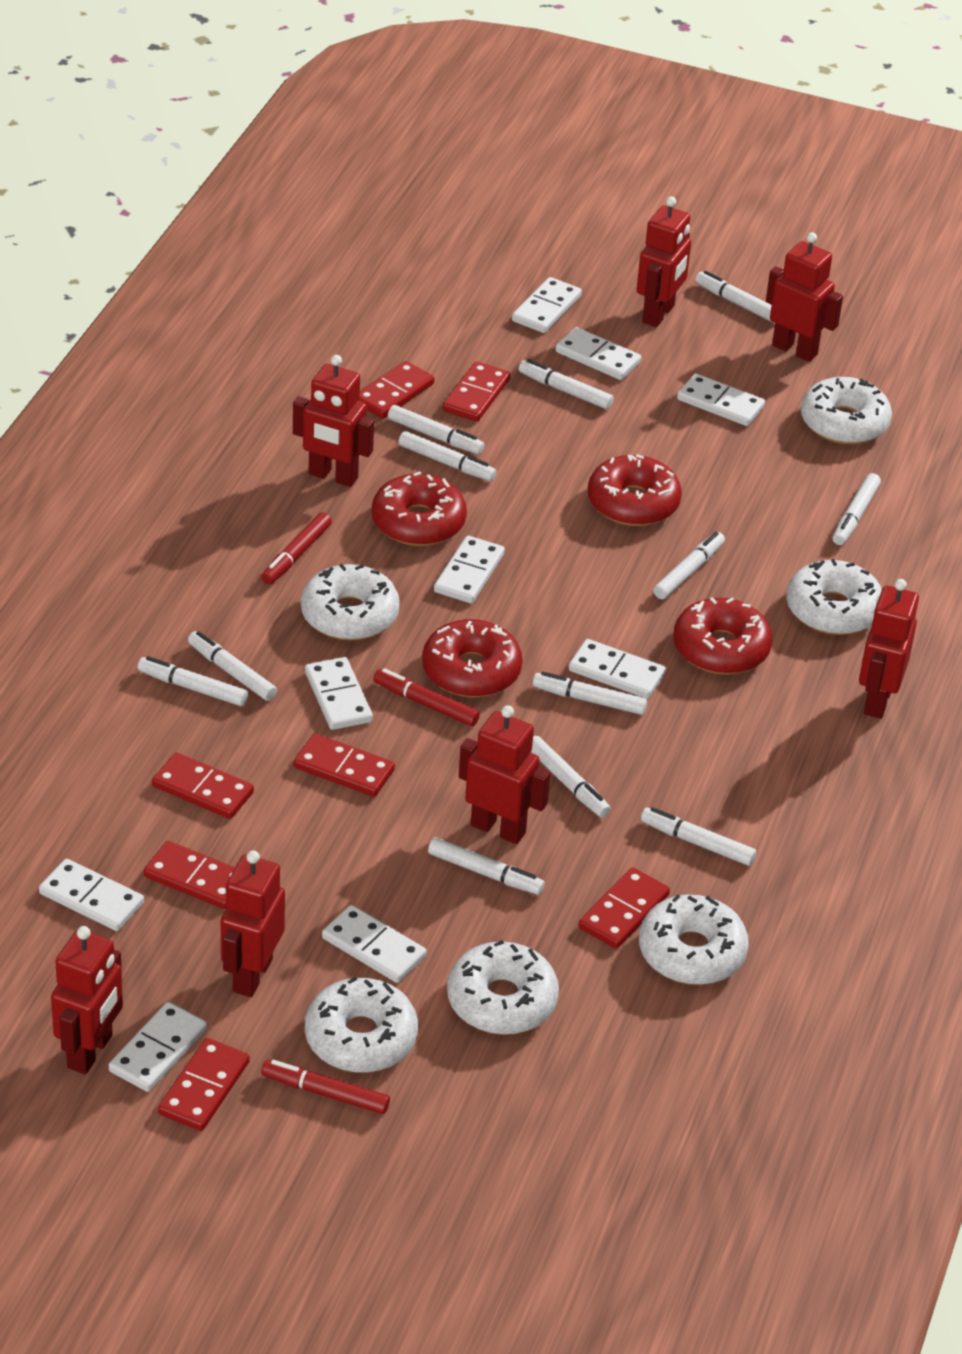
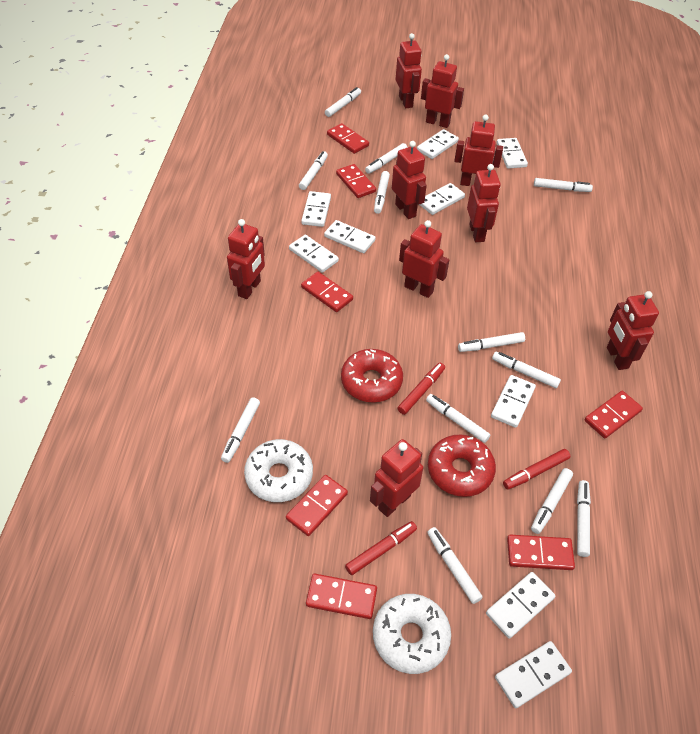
red donut: [372,472,467,546] [422,619,523,697] [588,454,682,526] [673,597,772,675] = 4 -> [341,349,403,403] [428,435,496,497] = 2
red robot: [51,926,123,1074] [221,850,285,997] [293,355,374,487] [459,705,551,844] [637,196,691,327] [766,232,843,362] [859,579,919,719] = 7 -> [227,219,265,299] [370,439,423,517] [392,141,427,219] [396,33,422,108] [399,220,449,298] [421,54,464,128] [454,114,503,186] [467,164,501,242] [607,291,659,370] = 9
white donut: [301,564,400,640] [305,976,418,1073] [447,940,559,1035] [639,895,749,985] [787,559,882,635] [801,377,892,444] = 6 -> [244,439,313,502] [373,594,451,674] = 2

